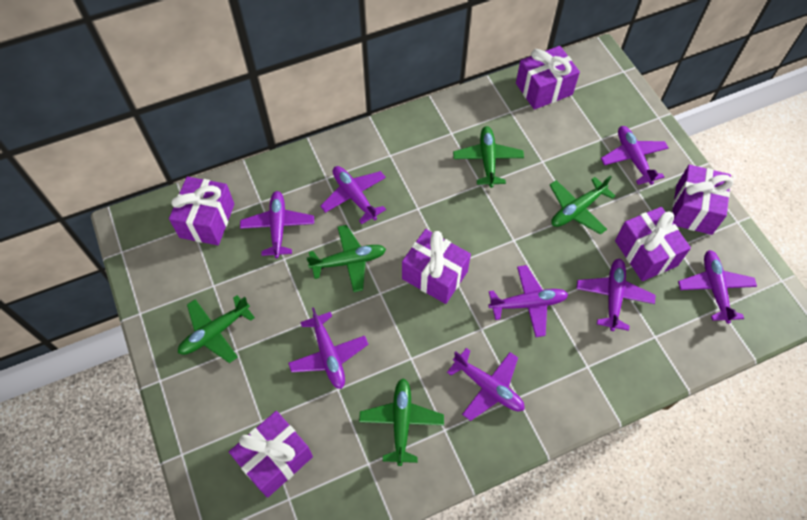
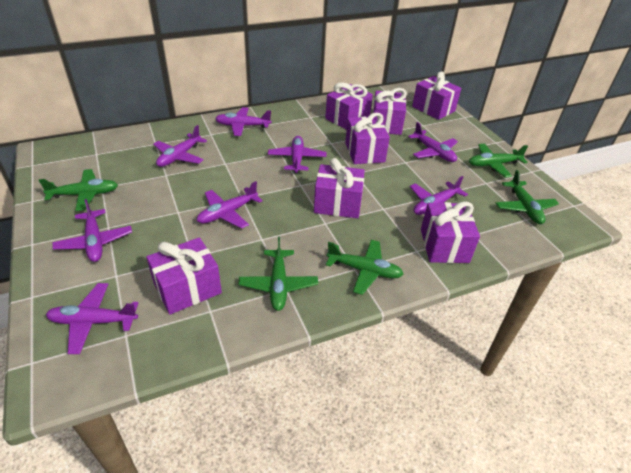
purple gift: [169,176,234,245] [229,411,313,498] [402,229,471,304] [516,46,580,110] [615,207,691,281] [672,165,734,235] = 6 -> [146,237,222,315] [314,158,365,218] [325,82,373,130] [345,113,390,164] [372,88,407,135] [412,71,461,120] [421,202,480,263] = 7

